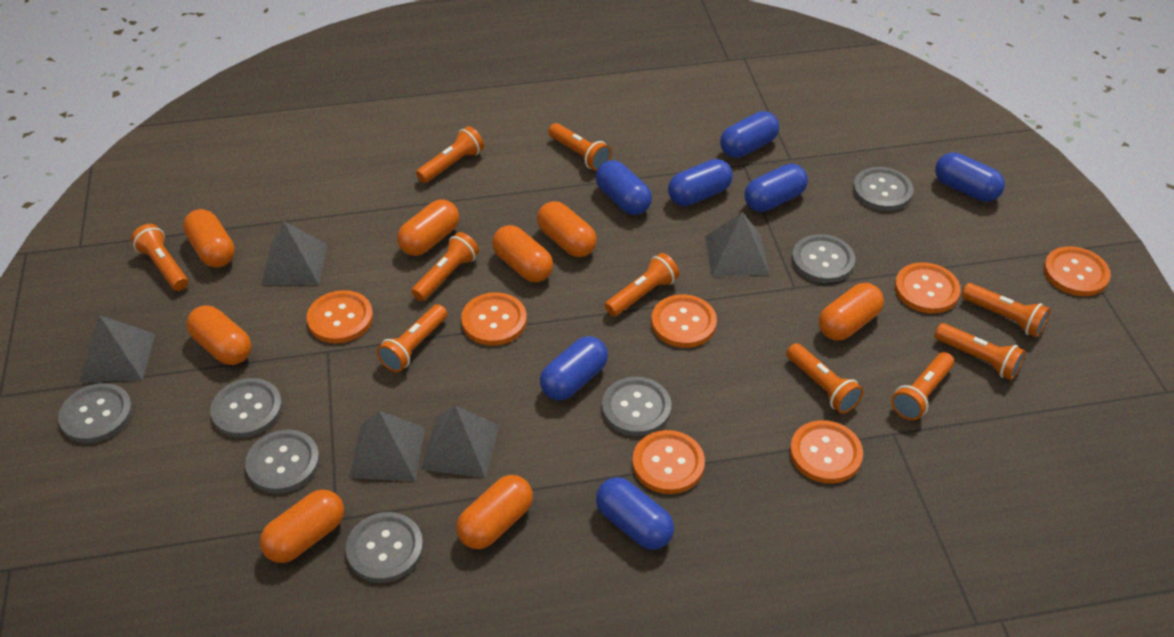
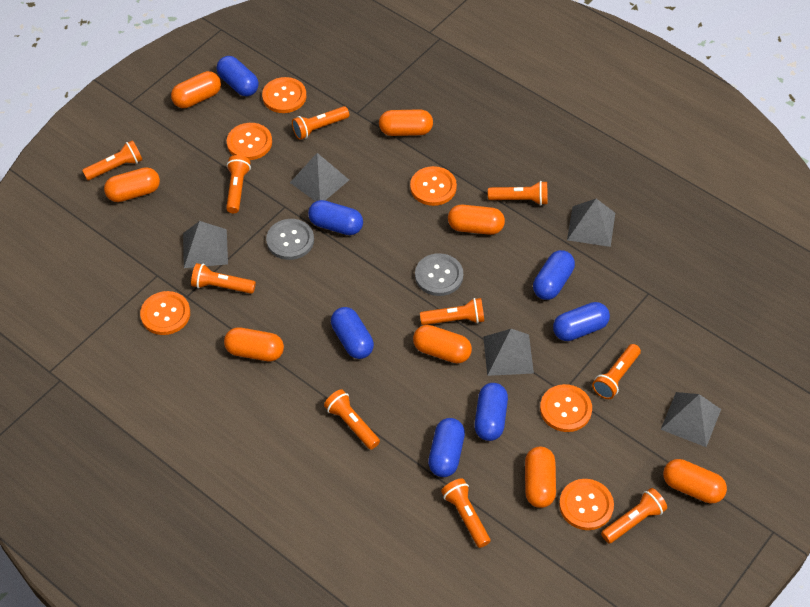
grey button: [58,383,133,443] [210,378,282,438] [245,430,320,494] [345,512,423,583] [602,377,671,436] [792,234,855,283] [853,167,914,211] = 7 -> [266,219,314,260] [415,253,463,296] = 2
orange button: [307,290,373,343] [461,292,527,346] [632,430,705,494] [651,294,717,348] [790,420,863,484] [895,262,961,313] [1044,246,1111,296] = 7 -> [140,291,190,335] [227,123,272,160] [262,77,307,113] [410,166,457,206] [540,384,592,432] [559,479,614,530] = 6

